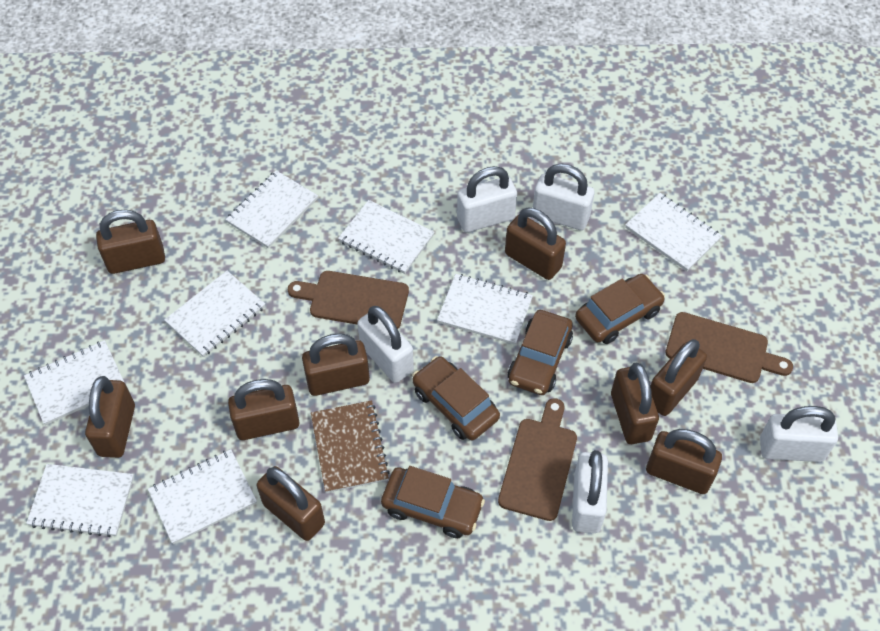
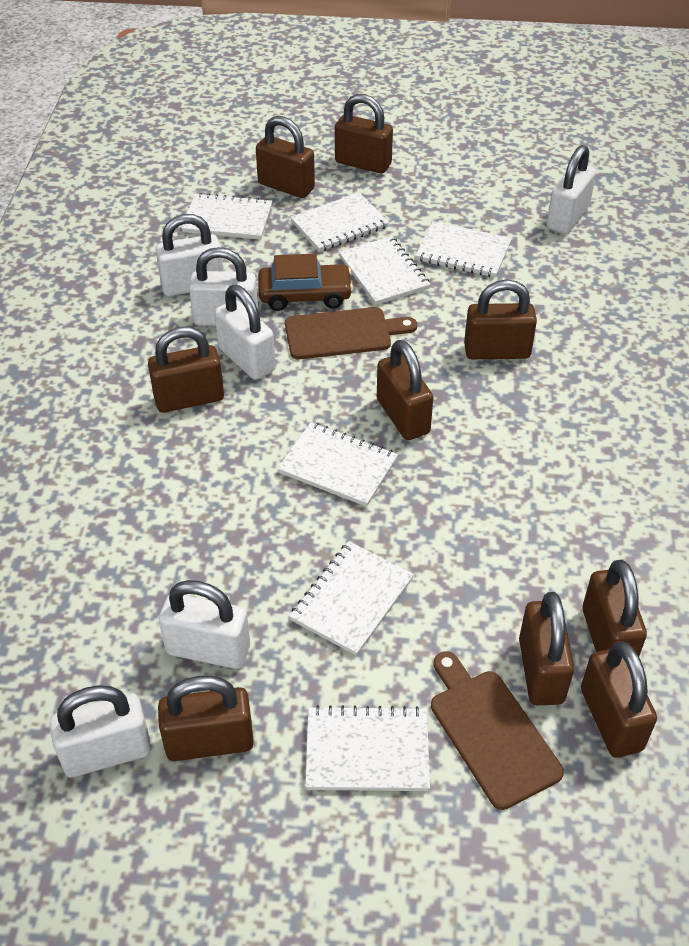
brown car: [381,466,485,538] [413,356,500,440] [508,310,573,395] [575,274,665,344] = 4 -> [258,254,353,311] = 1
brown cutting board: [288,271,409,329] [498,398,577,521] [665,312,793,383] = 3 -> [285,307,417,359] [431,651,564,810] = 2
brown notebook: [311,400,390,493] = 1 -> none = 0
white notebook: [24,340,125,425] [26,464,134,537] [148,449,257,544] [164,271,265,357] [225,170,318,248] [338,200,434,274] [437,274,533,345] [625,193,722,271] = 8 -> [181,193,272,240] [277,422,398,507] [289,541,414,656] [290,193,389,252] [305,705,430,791] [339,236,430,305] [415,221,512,278] = 7
white padlock: [358,306,414,383] [457,166,517,232] [533,164,595,230] [572,450,608,533] [760,406,838,462] = 5 -> [49,685,152,777] [155,214,223,296] [159,580,250,669] [189,247,258,326] [215,285,276,380] [547,145,596,234] = 6

